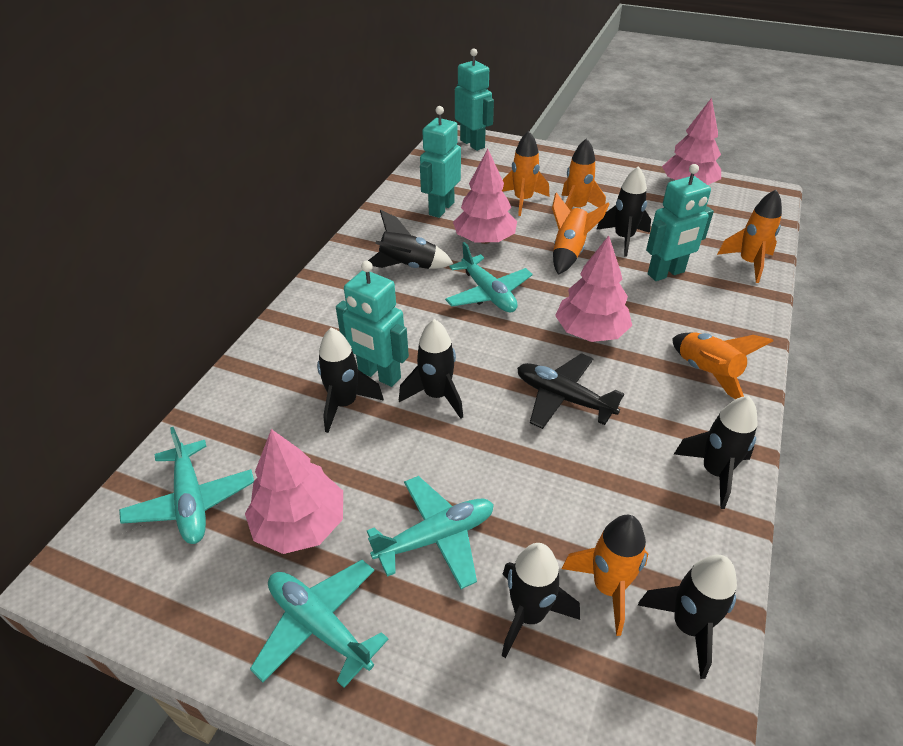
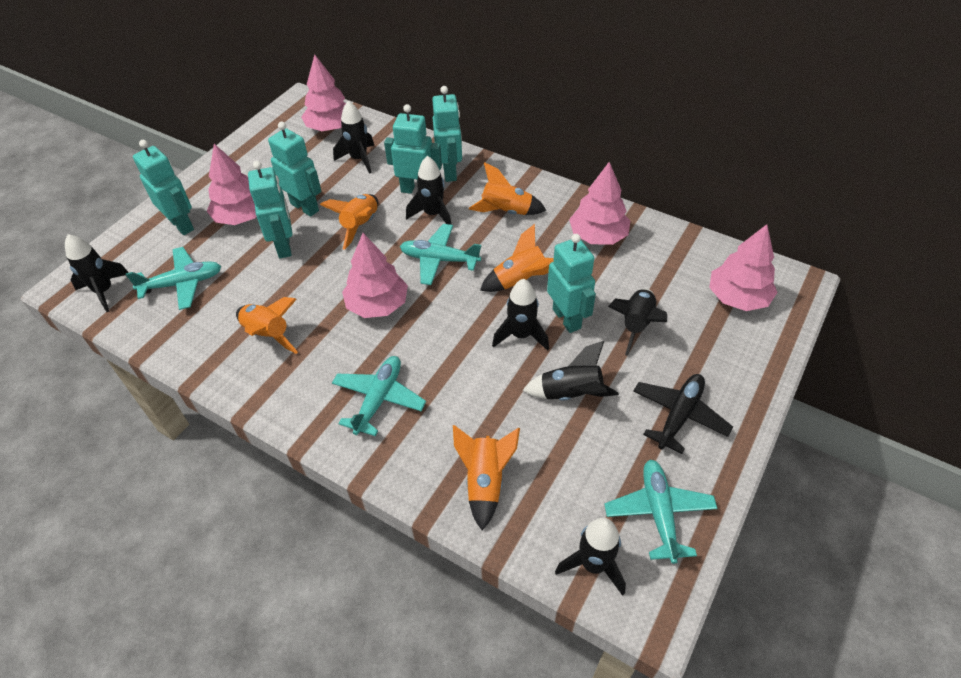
orange rocket: [502,131,549,216] [552,192,610,275] [561,138,606,210] [562,515,648,636] [672,332,773,399] [717,190,782,283] = 6 -> [236,297,298,354] [320,194,378,250] [453,425,520,530] [469,162,546,215] [480,224,554,292] = 5
pink tree: [245,429,343,554] [453,149,517,244] [555,236,632,342] [662,98,721,185] = 4 -> [207,144,257,225] [301,55,346,131] [342,233,408,318] [569,162,630,245] [709,224,778,311] = 5
turquoise robot: [336,261,409,387] [420,106,461,218] [455,48,494,151] [646,164,714,281] = 4 -> [133,140,194,235] [248,161,293,258] [268,121,322,217] [384,104,442,194] [432,86,462,182] [547,234,596,333] = 6

